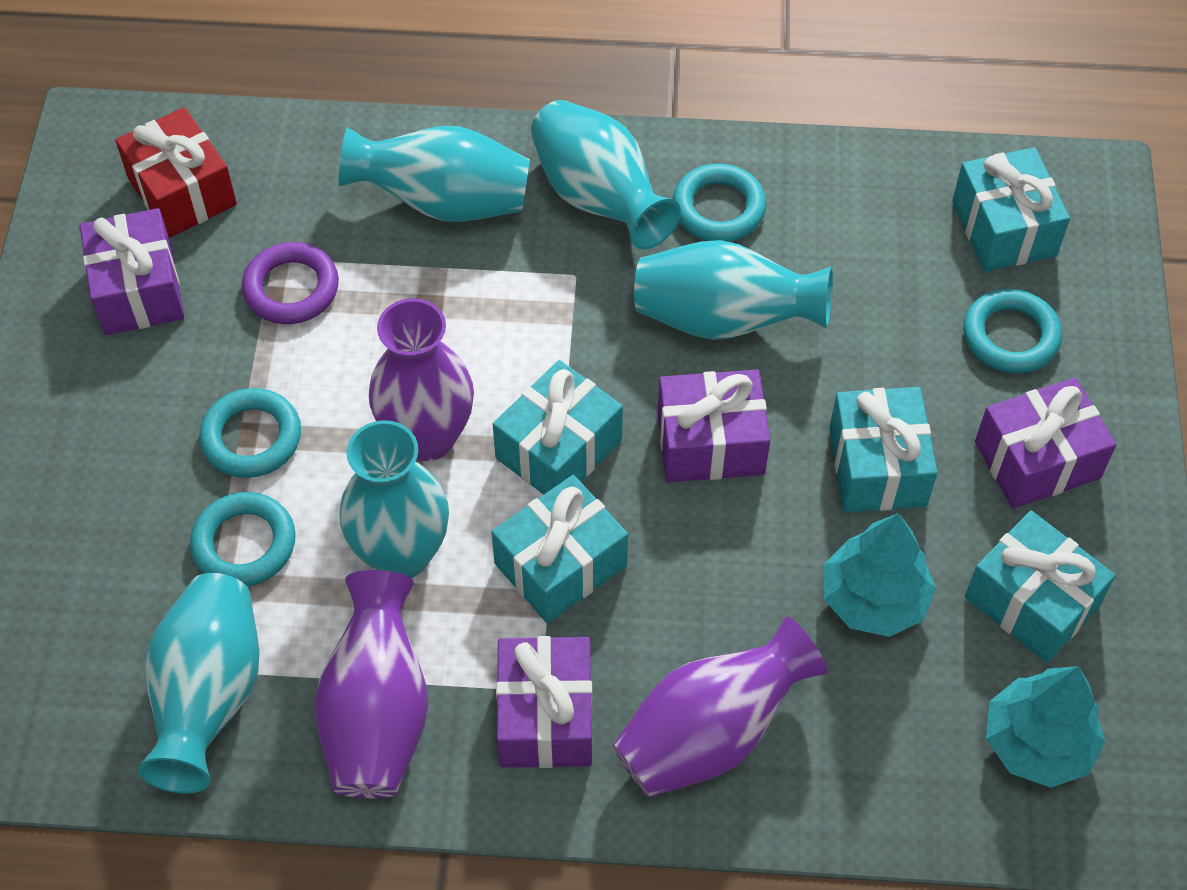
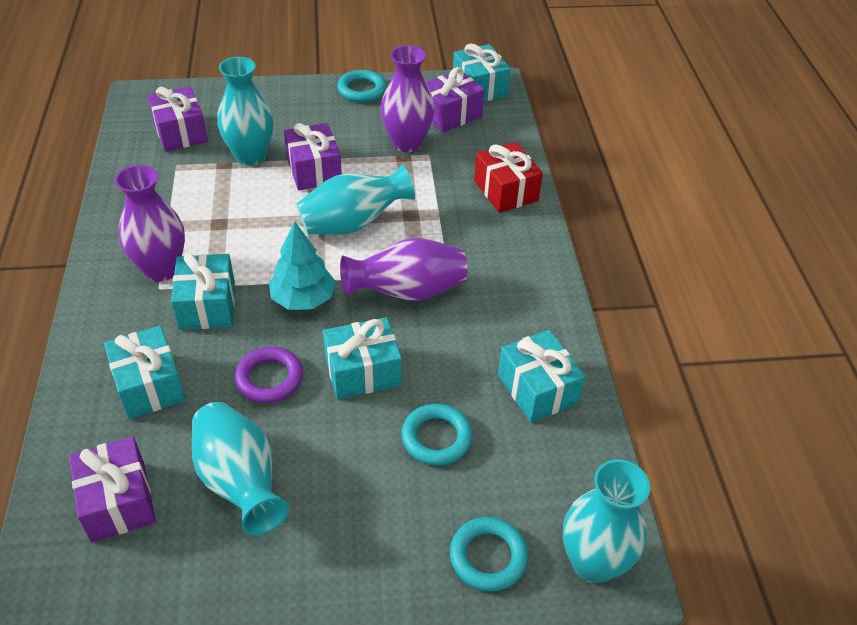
turquoise ring: [190,492,296,587] [199,388,301,478] [673,164,766,242] [963,289,1062,373] = 4 -> [337,70,386,102] [401,404,473,466] [450,517,529,591] = 3
turquoise tree: [824,513,936,637] [986,666,1105,788] = 2 -> [269,221,336,310] = 1
turquoise vase: [138,573,259,794] [339,126,530,222] [340,420,449,578] [530,100,681,249] [634,240,833,340] = 5 -> [192,402,289,536] [217,57,273,166] [297,165,415,234] [563,459,650,583] = 4

